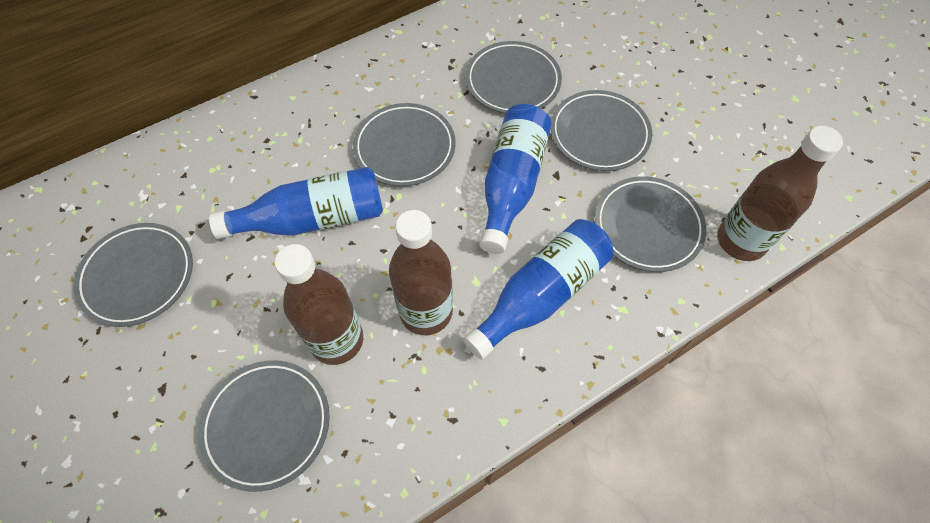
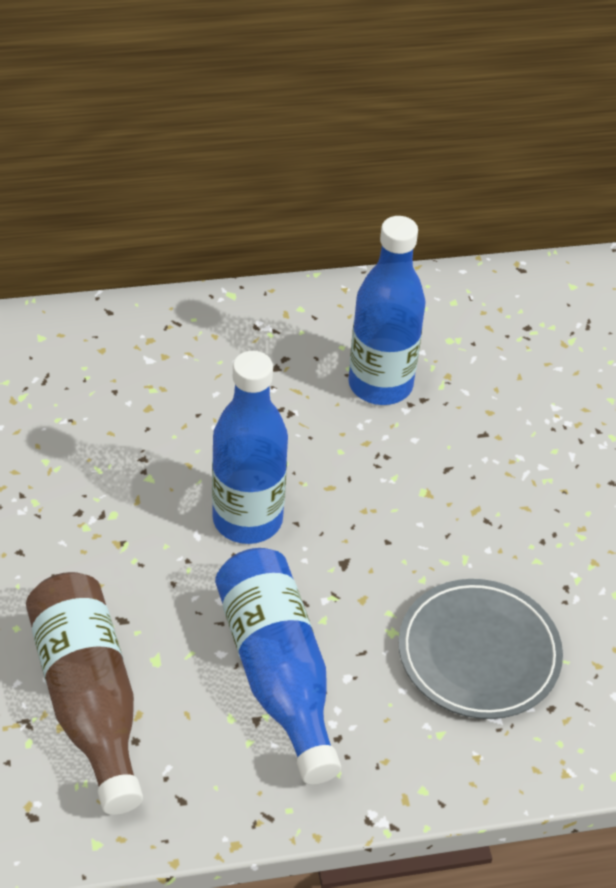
brown bottle: [274,244,364,365] [389,210,453,335] [717,126,843,261] = 3 -> [26,572,143,815] = 1
grey plate: [74,223,193,327] [198,360,330,492] [353,103,456,186] [466,41,562,114] [550,90,652,171] [595,176,706,272] = 6 -> [399,579,563,719] = 1

